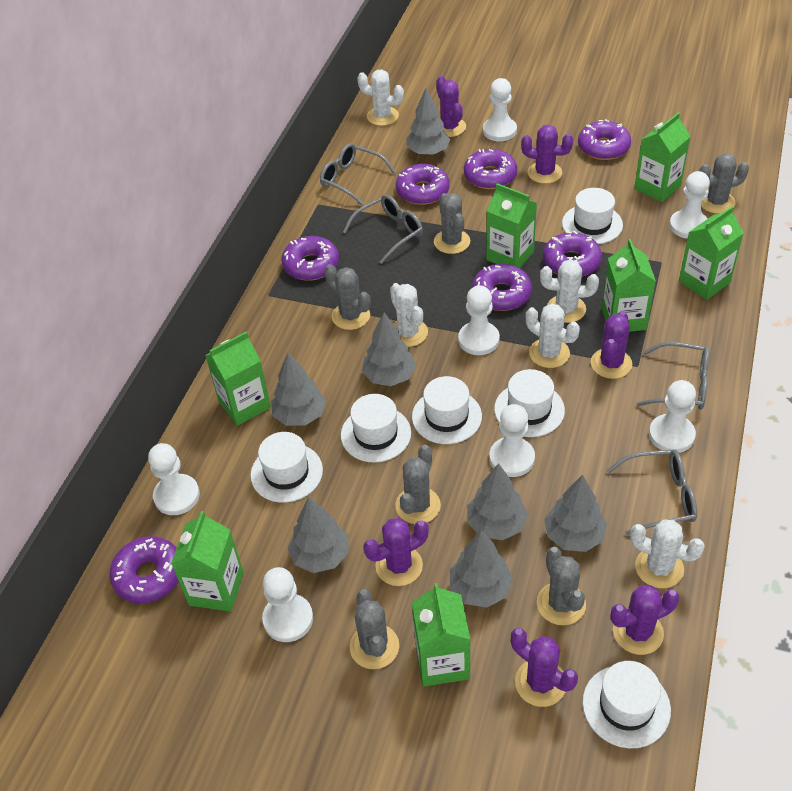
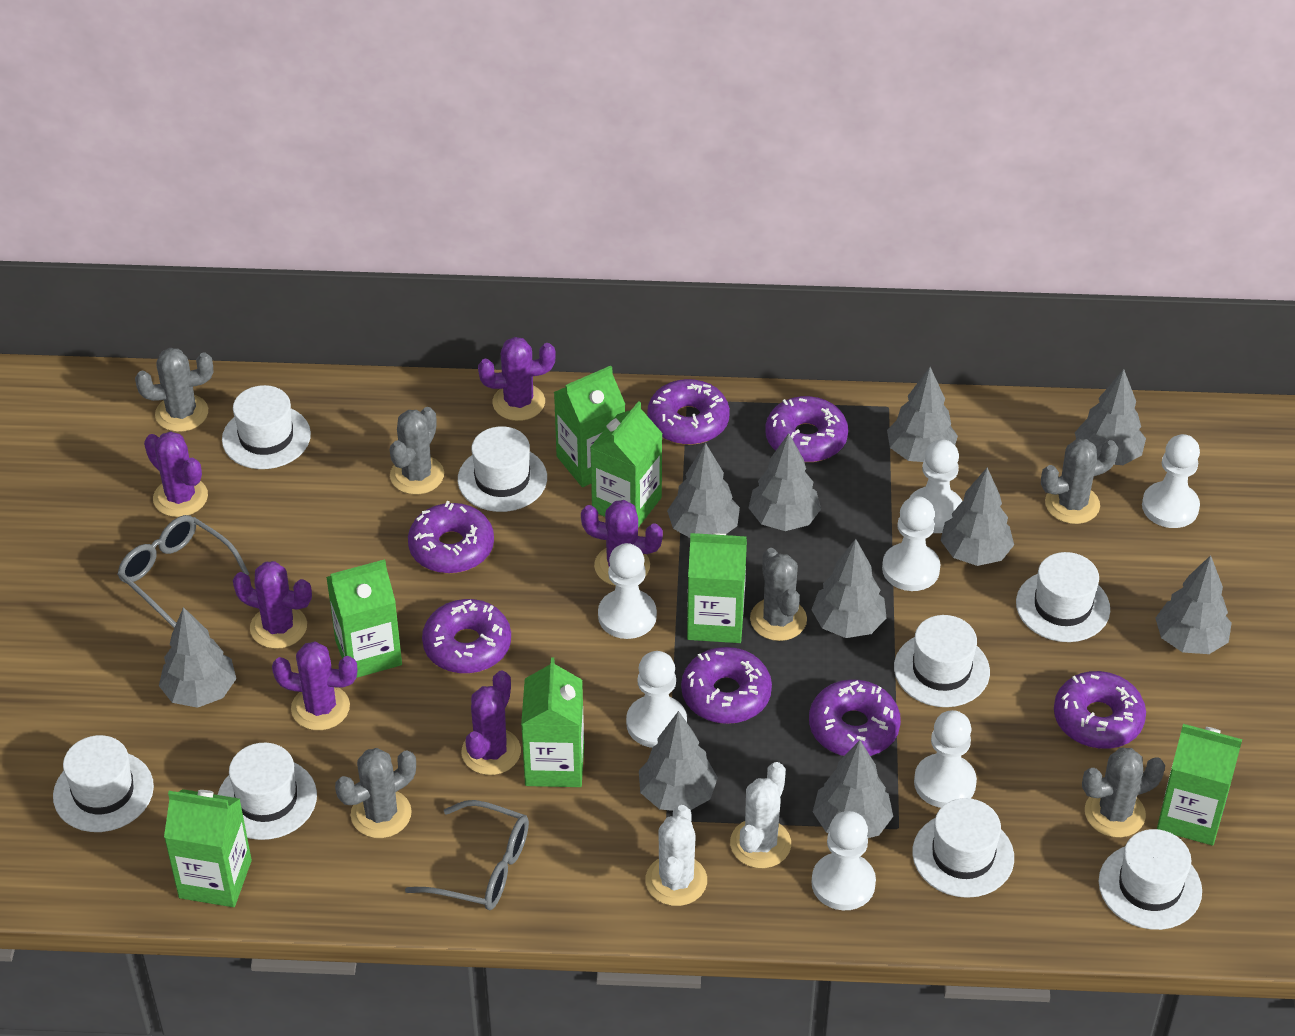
grey glasses: [320,143,396,206] [343,194,423,264] [607,450,697,535] [637,342,709,410] = 4 -> [117,515,249,628] [405,800,529,910] = 2
grey tree: [271,353,326,426] [288,497,349,573] [362,313,416,386] [406,88,450,156] [450,530,513,608] [467,463,528,540] [544,475,607,552] = 7 -> [159,607,236,708] [639,711,718,811] [667,443,740,538] [749,433,821,531] [811,539,887,638] [813,740,893,838] [887,367,958,462] [940,468,1014,566] [1075,369,1146,465] [1155,555,1232,654] = 10
white cactus: [357,70,404,126] [390,283,428,347] [526,304,580,368] [540,259,599,323] [630,520,705,588] = 5 -> [645,805,707,906] [730,762,791,868] = 2
white hat: [250,432,323,503] [341,394,411,463] [412,376,482,444] [494,369,565,437] [562,188,623,244] [582,661,671,748] = 6 -> [53,735,154,832] [218,743,317,840] [222,385,311,469] [458,426,547,512] [894,615,990,707] [912,798,1014,898] [1016,552,1110,642] [1099,829,1202,930] = 8

